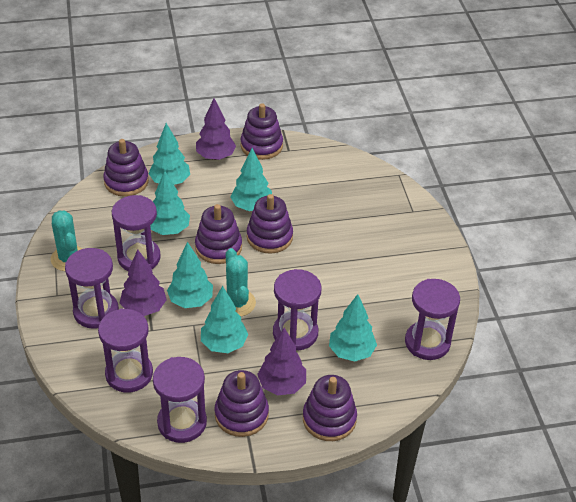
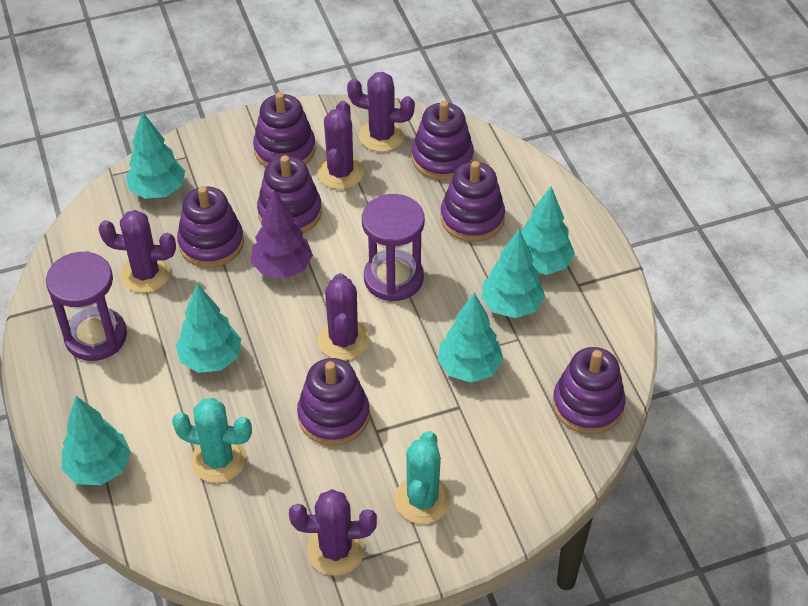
purple cactus: none = 0 -> [98,210,176,293] [289,489,377,576] [317,101,364,189] [318,273,369,360] [347,72,415,152] = 5
purple hourglass: [65,248,119,329] [98,309,153,393] [112,195,161,271] [153,357,207,443] [273,269,321,351] [405,279,460,360] = 6 -> [46,251,127,361] [362,194,425,302] = 2
purple stacking toy: [103,139,149,197] [195,204,242,264] [214,370,269,437] [240,103,283,160] [247,194,293,254] [303,375,357,441] = 6 -> [177,186,244,267] [253,92,315,167] [257,155,322,233] [297,358,370,446] [412,101,474,180] [441,161,505,242] [553,347,626,434] = 7
purple tree: [120,249,167,316] [196,98,236,160] [257,328,306,395] = 3 -> [251,190,313,279] = 1

